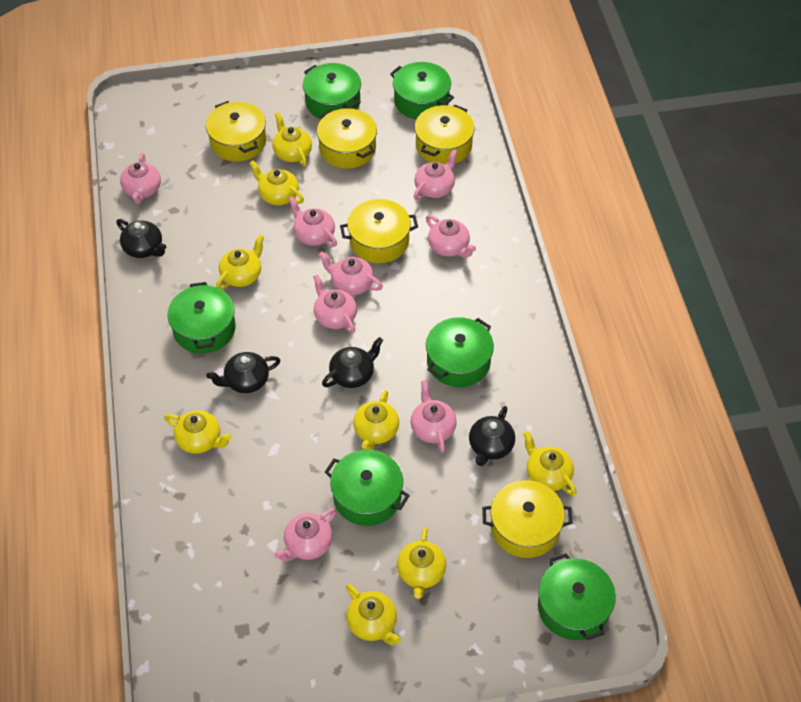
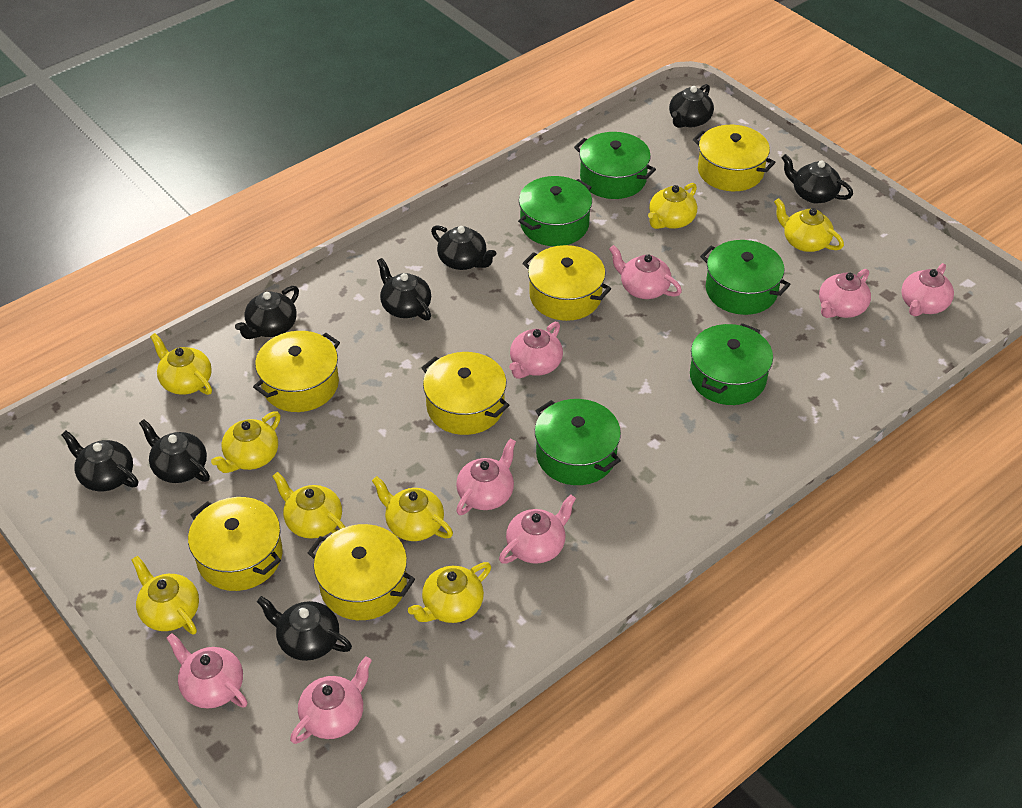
black teapot: [116,219,166,258] [206,352,281,393] [322,337,383,388] [469,406,515,466] = 4 -> [61,431,138,491] [139,419,210,483] [235,286,299,339] [257,596,352,661] [377,258,431,320] [431,225,496,270] [669,84,714,128] [782,154,853,203] = 8
green pot: [167,282,236,354] [303,63,361,119] [325,450,410,526] [390,62,454,119] [426,317,494,387] [538,553,616,640] = 6 -> [518,176,592,246] [535,399,621,485] [574,132,656,199] [690,323,773,405] [700,240,791,315] = 5
yellow pot: [206,101,266,162] [317,108,377,169] [340,199,418,263] [415,105,475,165] [482,480,573,558] = 5 -> [188,497,283,591] [253,331,340,412] [308,524,415,620] [421,352,509,435] [522,245,611,321] [693,125,776,191] = 6

